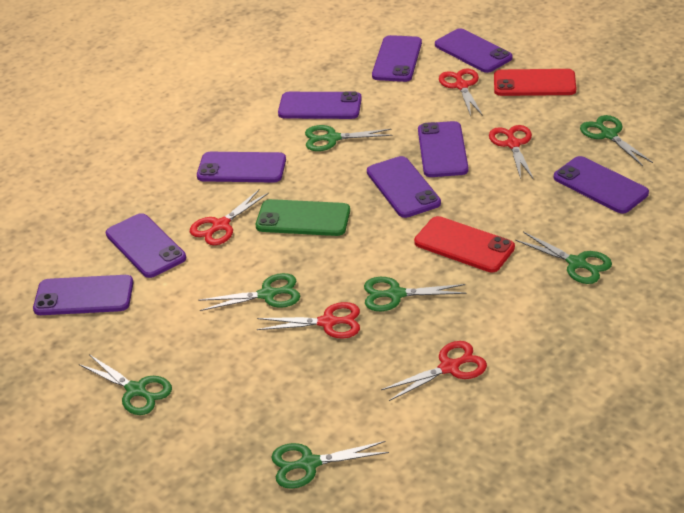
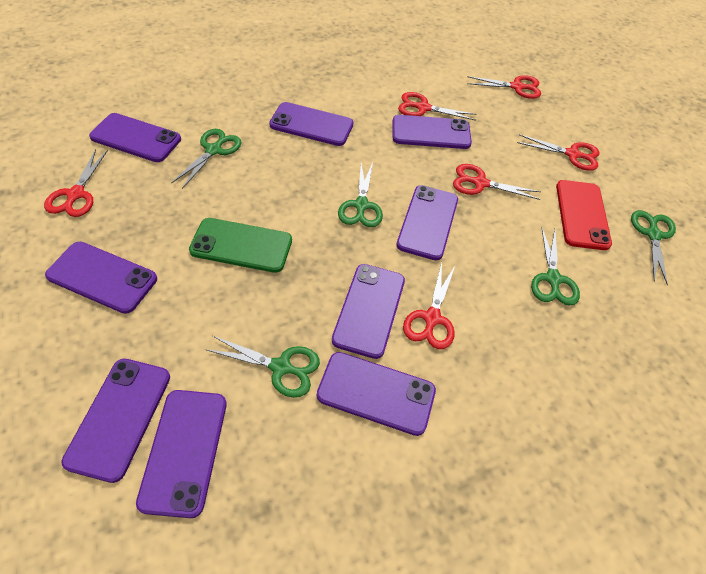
green scissors: [79,354,172,415] [198,273,300,311] [271,441,389,489] [305,125,392,151] [364,277,466,311] [515,232,612,284] [580,115,653,166] = 7 -> [171,129,242,189] [205,336,320,398] [338,162,383,227] [531,227,580,305] [631,210,676,285] = 5
red phone: [414,216,515,272] [494,69,576,96] = 2 -> [556,180,612,250] = 1
red scissors: [190,190,269,245] [257,302,360,339] [381,341,487,401] [439,69,483,116] [489,125,534,180] = 5 -> [44,149,108,217] [398,92,477,121] [403,263,455,349] [453,164,541,200] [467,75,541,99] [517,134,600,171] = 6

